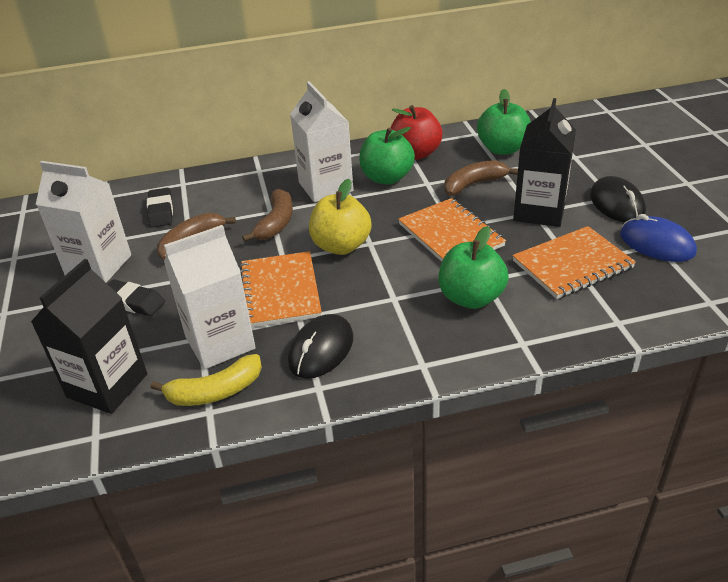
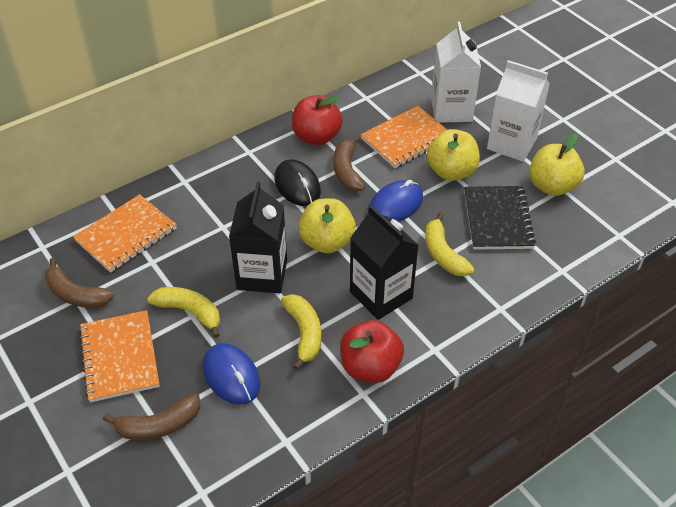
black eraser: [108,280,165,316] [147,188,173,228] = 2 -> none = 0
black mouse: [288,314,353,379] [590,176,646,223] = 2 -> [274,159,321,206] = 1
black notebook: none = 0 -> [464,186,536,250] = 1
blue mouse: [620,214,697,262] = 1 -> [203,343,260,404] [368,180,423,222] = 2
green apple: [359,127,415,184] [438,226,509,309] [477,89,531,155] = 3 -> none = 0
red apple: [390,105,443,160] = 1 -> [292,95,343,145] [340,320,404,383] = 2
white carton: [36,161,131,283] [164,225,256,369] [290,81,353,202] = 3 -> [431,21,481,123] [487,60,550,162] = 2
yellow apple: [309,179,372,255] = 1 -> [299,198,356,253] [427,129,480,181] [529,134,585,196] = 3
yellow banana: [151,354,262,406] = 1 -> [147,287,220,338] [281,294,321,370] [425,213,474,276] = 3

